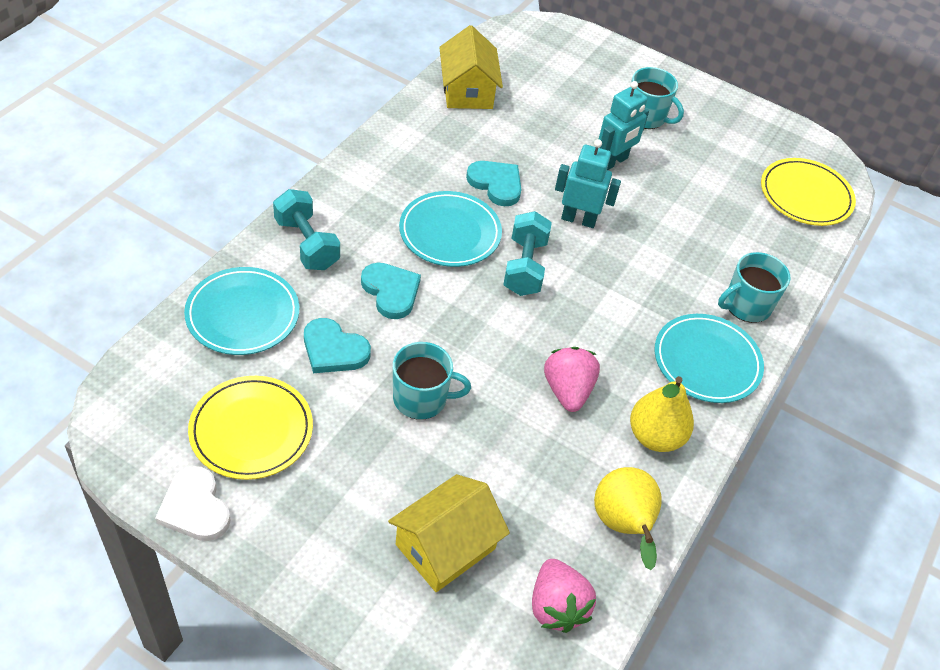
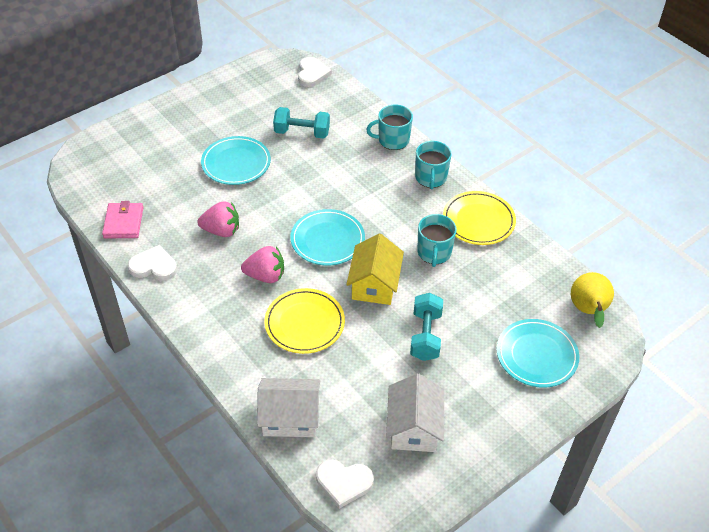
pink wallet: none = 0 -> [102,201,143,238] = 1
turquoise heart: [304,318,371,373] [361,263,421,319] [466,161,522,206] = 3 -> none = 0
turquoise robot: [555,139,621,228] [599,81,649,170] = 2 -> none = 0
white heart: [155,466,231,541] = 1 -> [128,245,177,281] [298,57,332,87] [316,460,374,509] = 3
white house: none = 0 -> [257,378,320,437] [386,373,444,452] = 2
yellow house: [388,474,510,592] [439,25,503,109] = 2 -> [346,233,404,305] = 1
yellow pear: [594,467,661,570] [630,376,694,452] = 2 -> [571,272,614,328] = 1

